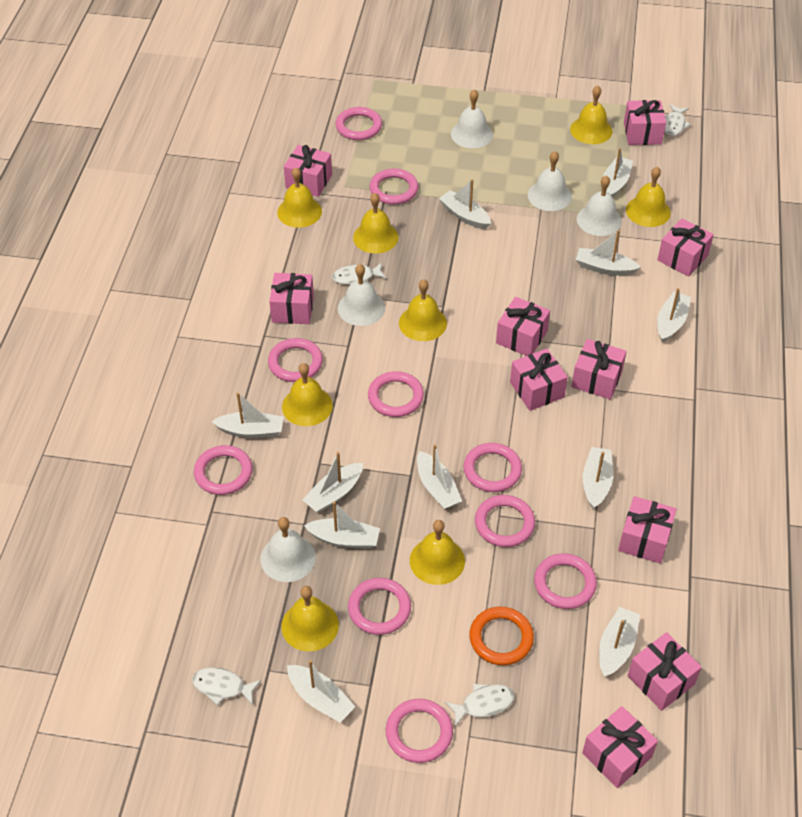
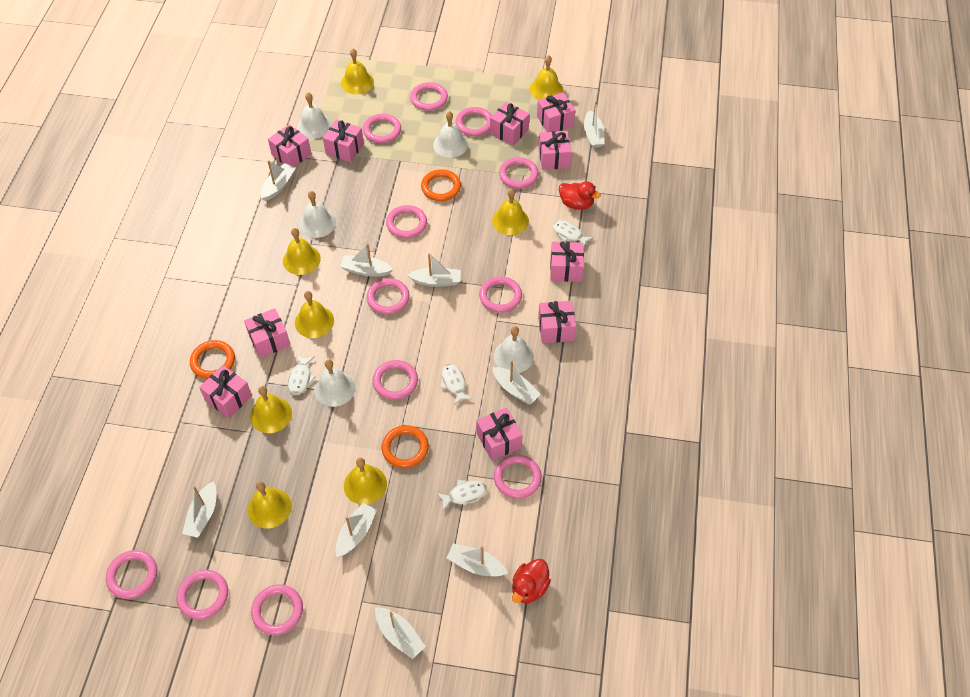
orange ring: [470,607,534,665] = 1 -> [190,340,235,379] [382,425,429,468] [421,169,461,201] = 3
pink ring: [194,445,253,495] [268,338,323,382] [336,107,382,140] [348,578,411,635] [368,371,424,417] [370,169,418,205] [386,699,453,763] [463,443,522,492] [475,495,535,547] [534,553,597,609] = 10 -> [106,550,157,599] [177,570,228,620] [251,584,303,635] [363,114,401,143] [366,278,410,315] [373,360,418,400] [386,205,427,238] [410,82,448,111] [456,107,492,136] [479,276,522,313] [494,454,542,499] [499,157,539,189] = 12
red duck: none = 0 -> [512,559,551,603] [559,181,601,210] = 2
white boat: [211,392,283,438] [287,660,355,723] [302,452,363,513] [304,501,380,549] [417,444,462,509] [439,179,491,229] [576,230,641,276] [583,447,613,509] [599,607,640,677] [603,148,633,197] [657,288,691,343] = 11 -> [182,481,217,538] [261,160,296,201] [335,503,377,557] [340,243,393,277] [375,607,426,659] [408,253,461,287] [447,543,508,576] [492,360,541,405] [584,101,605,148] = 9

